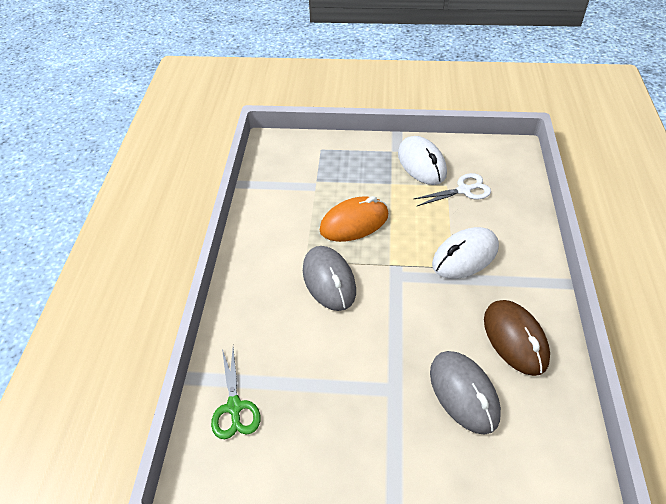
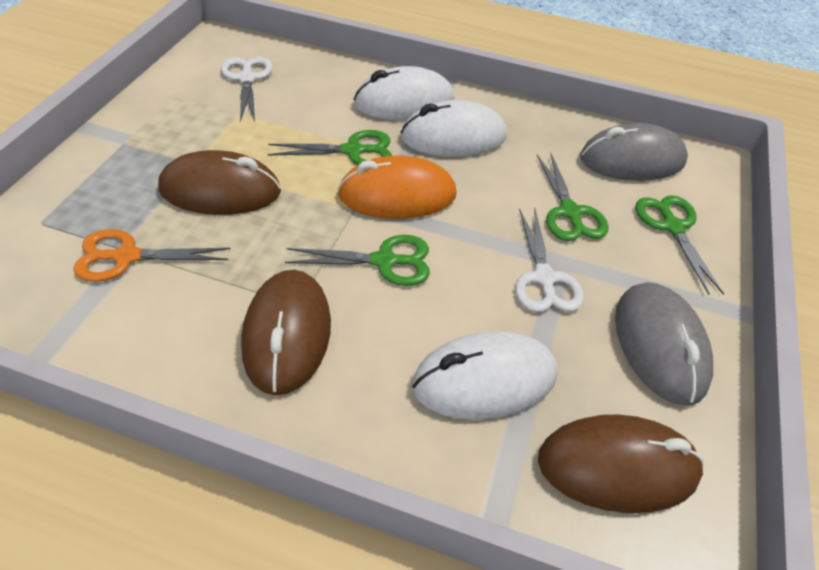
brown mouse: [484,300,550,376] = 1 -> [158,150,281,215] [241,270,331,395] [538,415,704,513] = 3
green scissors: [211,348,260,439] = 1 -> [267,130,392,165] [285,235,430,286] [537,153,608,241] [636,195,724,295] = 4
orange scissors: none = 0 -> [73,229,230,282] = 1
white mouse: [398,136,447,185] [432,227,499,279] = 2 -> [354,66,454,120] [401,100,507,157] [412,331,558,420] = 3
white scissors: [414,173,491,206] = 1 -> [221,57,273,122] [515,208,584,312] = 2

